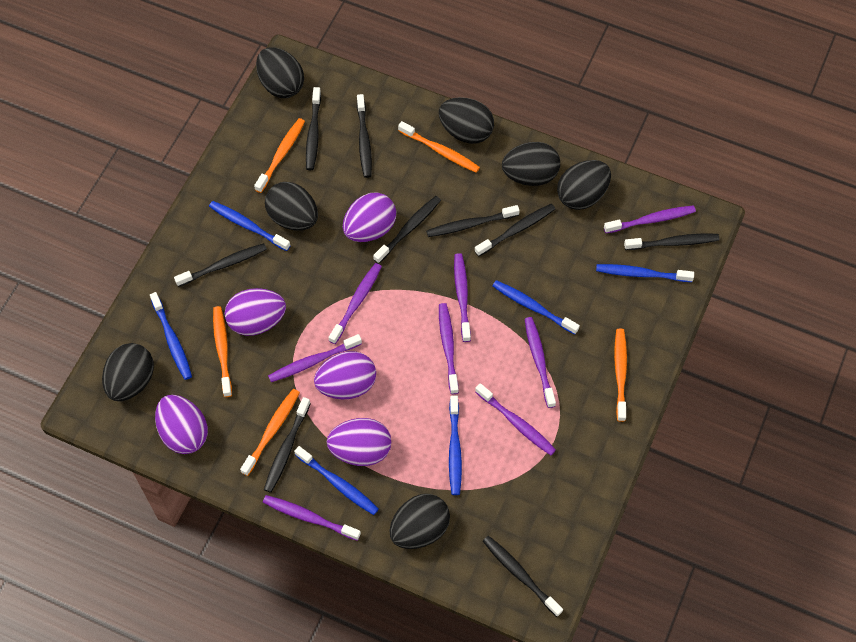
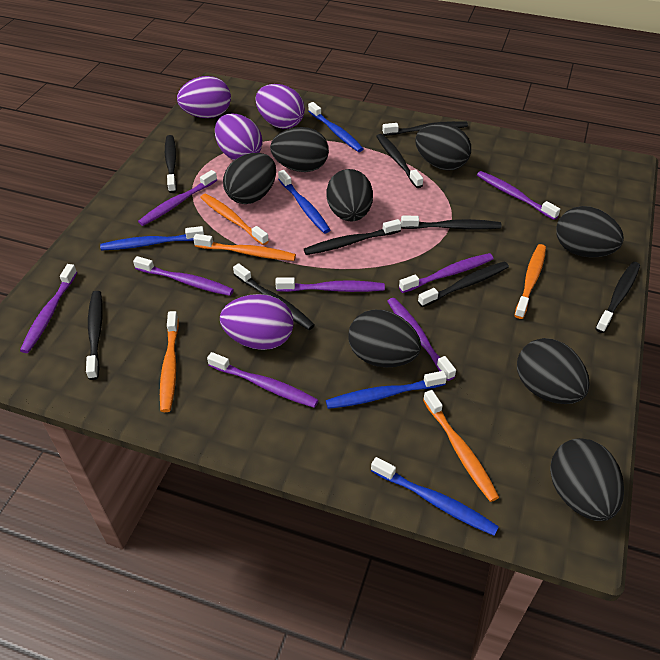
black egg: [102,343,154,401] [256,47,304,98] [265,182,318,231] [390,494,450,549] [439,97,494,144] [502,142,560,186] [557,160,611,210] = 7 -> [223,153,276,204] [270,127,329,172] [326,169,373,222] [348,310,421,367] [415,124,471,171] [517,338,590,404] [550,438,624,521] [556,206,624,257] = 8
blue toothbrush: [150,292,192,380] [209,201,291,251] [294,446,379,515] [449,395,462,495] [492,280,580,335] [596,264,694,282] = 6 -> [100,226,204,250] [278,170,330,233] [308,102,363,152] [326,371,447,409] [371,457,499,536] = 5
purple egg: [155,395,208,454] [225,288,286,336] [314,351,376,399] [327,418,391,466] [343,192,396,242] = 5 -> [177,76,231,118] [215,114,263,160] [220,294,294,350] [255,84,305,129] = 4

